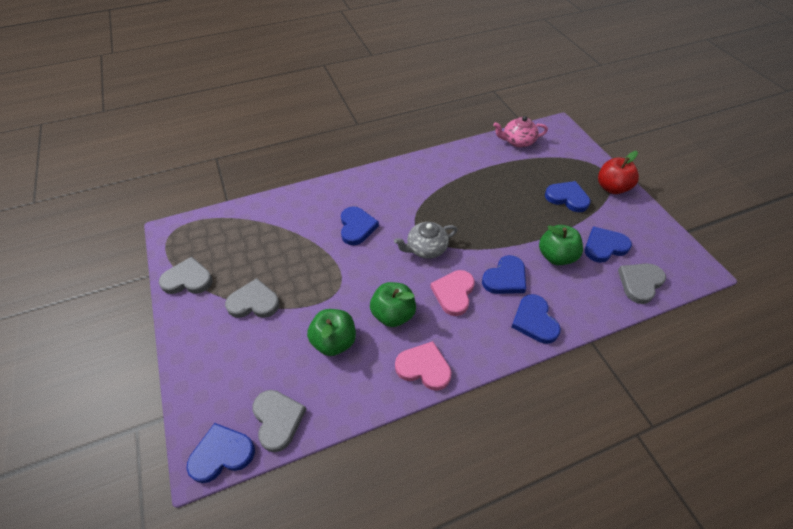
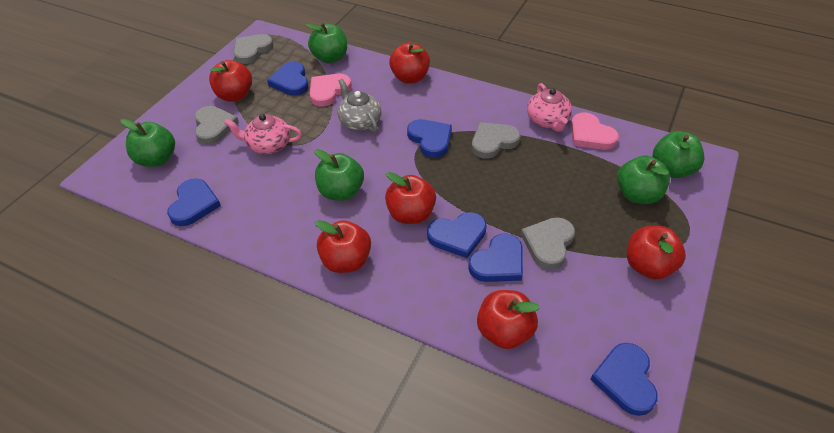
green apple: [307,309,356,356] [370,282,416,327] [539,225,583,265] = 3 -> [120,119,175,167] [306,23,347,63] [314,149,364,201] [617,156,670,204] [653,131,705,178] = 5
pink teapot: [493,116,548,148] = 1 -> [224,114,302,154] [527,83,572,132] = 2
red apple: [598,151,639,194] = 1 -> [209,60,252,101] [315,220,371,273] [385,172,436,224] [389,43,430,83] [477,290,540,349] [627,226,686,280] = 6

